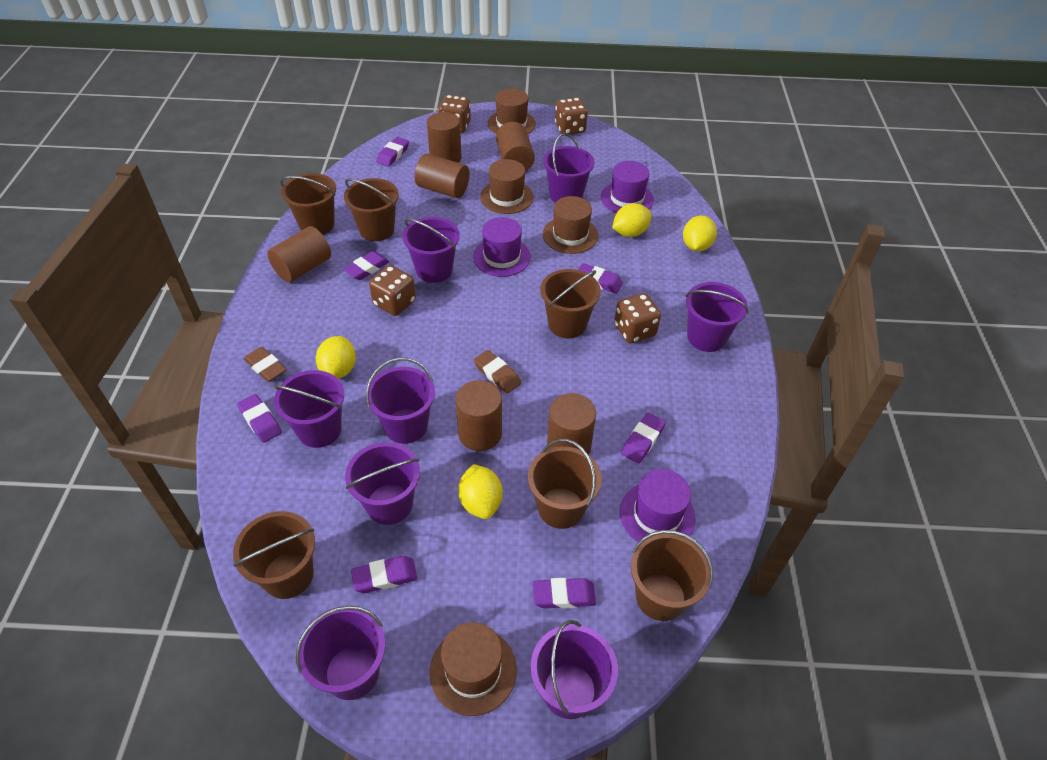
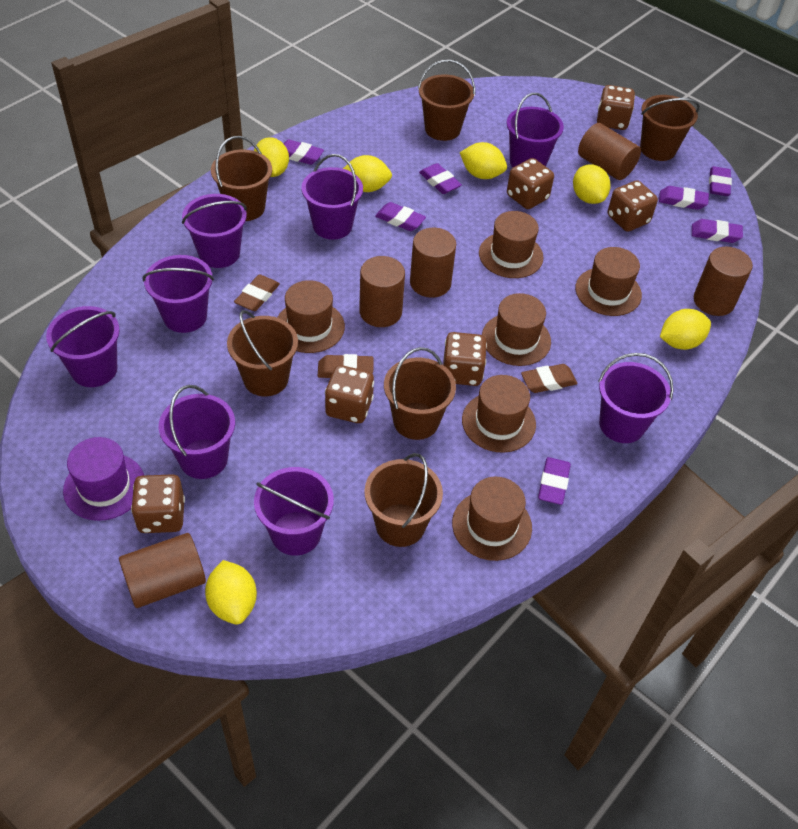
brown cylinder: [267,226,331,283] [415,154,470,198] [427,112,462,163] [456,380,502,451] [496,122,535,171] [547,393,596,455] = 6 -> [119,533,206,608] [359,256,405,327] [410,228,456,298] [578,123,641,180] [694,247,753,316] = 5
brown dice: [369,265,416,316] [438,95,471,133] [555,97,588,135] [614,293,661,343] = 4 -> [131,474,185,533] [325,365,374,423] [443,332,487,386] [507,158,554,209] [597,85,635,130] [608,180,658,232] = 6
brown eraser: [244,347,287,382] [474,350,521,394] = 2 -> [234,274,280,311] [318,354,374,378] [521,364,578,393] = 3
brown hat: [430,622,517,716] [480,159,534,214] [488,88,536,134] [543,196,598,254] = 4 -> [277,280,345,353] [452,477,532,561] [462,375,536,453] [479,211,544,278] [482,293,551,366] [575,247,642,316] = 6
purple hat: [473,217,531,277] [601,161,654,213] [620,469,696,542] = 3 -> [63,437,144,521] = 1
yellow lemon: [316,336,356,379] [458,464,503,519] [612,203,652,237] [683,215,717,251] = 4 -> [205,560,257,625] [254,137,289,177] [343,155,392,192] [460,142,507,179] [573,164,611,204] [660,309,711,350] = 6

